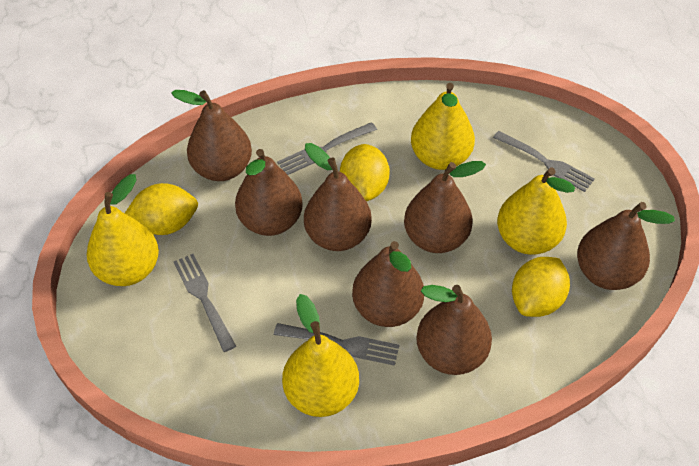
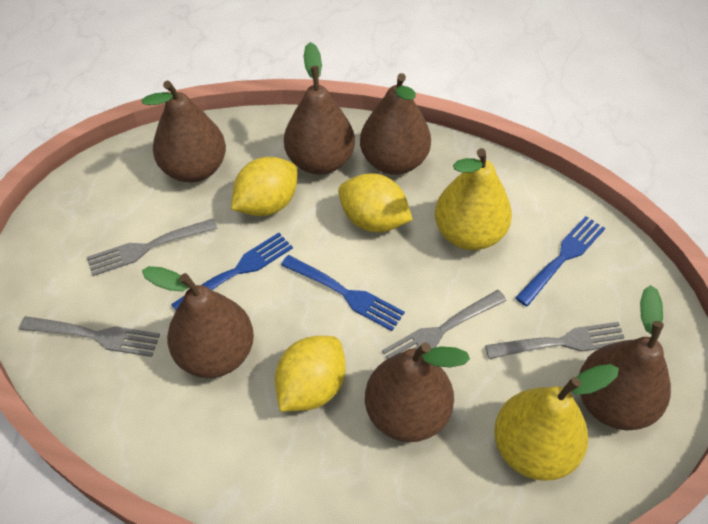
blue fork: none = 0 -> [171,233,293,310] [281,255,405,331] [515,216,605,306] = 3
brown pear: [171,90,252,181] [235,149,303,236] [304,143,372,251] [352,241,424,327] [404,161,486,253] [416,285,492,375] [577,202,675,290] = 7 -> [142,81,226,182] [142,266,254,378] [284,42,355,175] [360,73,431,175] [365,342,470,442] [579,285,671,430] = 6
yellow pear: [87,174,159,286] [282,294,359,417] [411,83,475,170] [497,167,575,255] = 4 -> [435,148,512,250] [494,364,619,481] = 2

